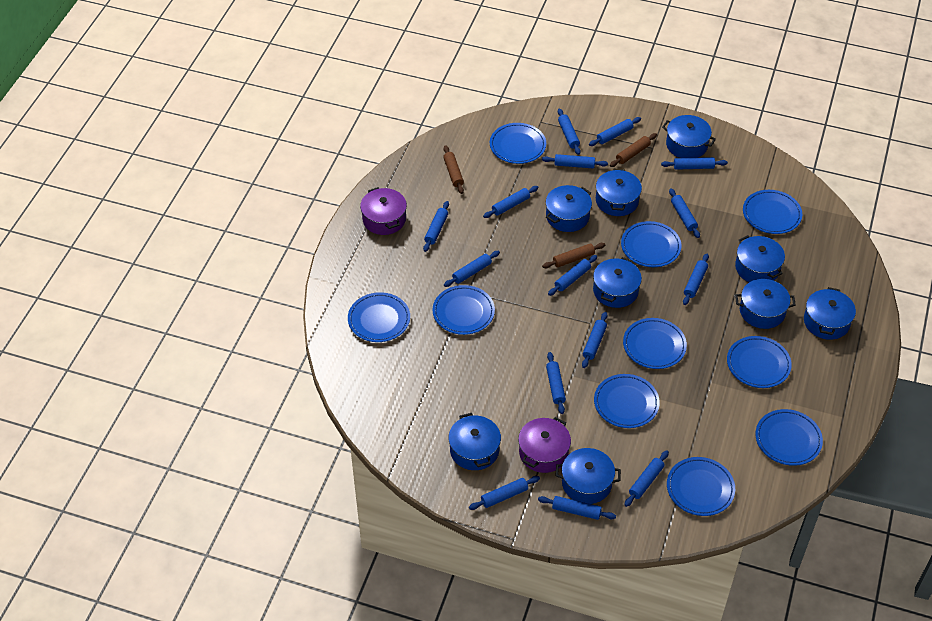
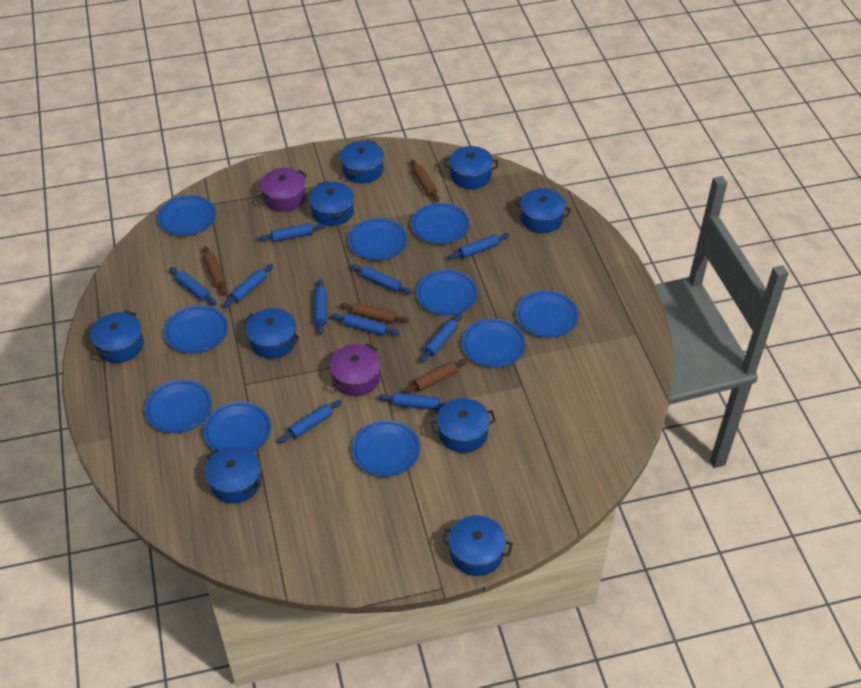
blue rolling pin: [423,201,449,252] [444,251,500,287] [469,476,540,510] [483,186,538,218] [538,496,616,520] [542,154,608,168] [546,352,566,414] [548,255,597,296] [558,108,581,155] [582,312,608,368] [589,117,641,146] [624,450,669,507] [661,157,728,170] [669,188,700,238] [683,253,709,305] = 15 -> [169,267,217,305] [223,264,273,308] [259,223,326,242] [278,400,342,443] [314,279,327,334] [331,313,400,336] [351,264,412,294] [379,393,447,410] [420,314,462,362] [448,233,509,260] = 10
brown rolling pin: [443,145,464,194] [542,243,605,268] [610,133,657,167] = 3 -> [203,246,226,295] [340,302,409,324] [403,359,467,394] [411,160,439,202] = 4

